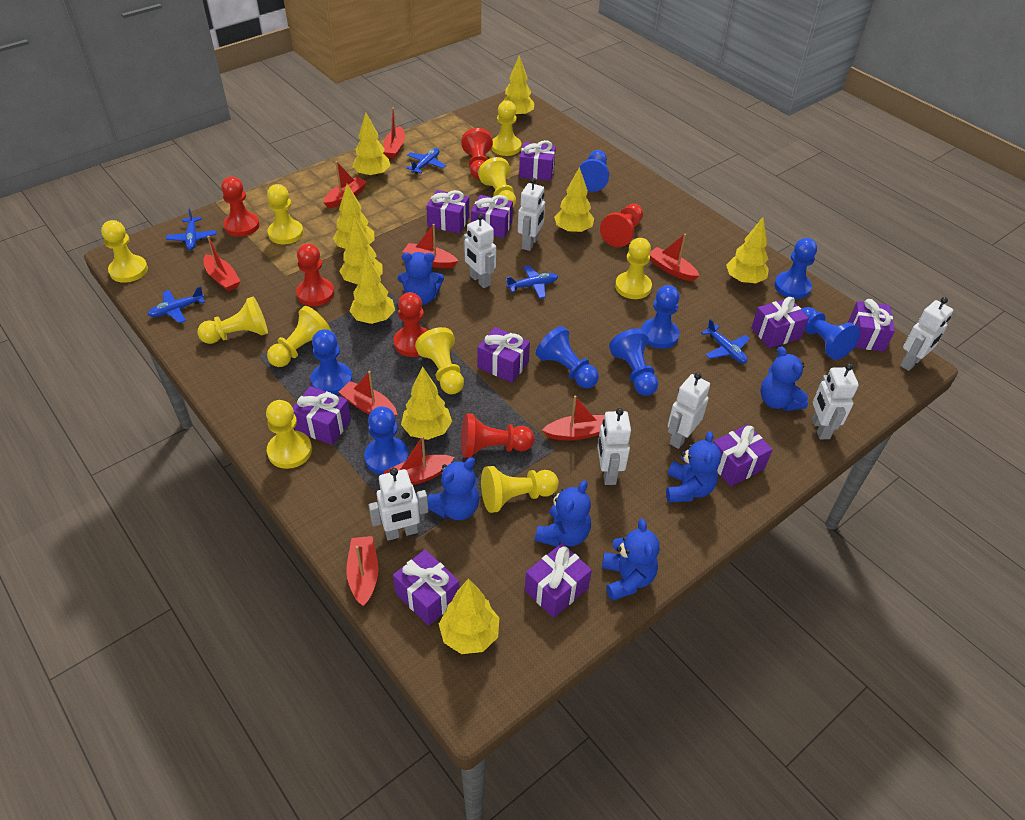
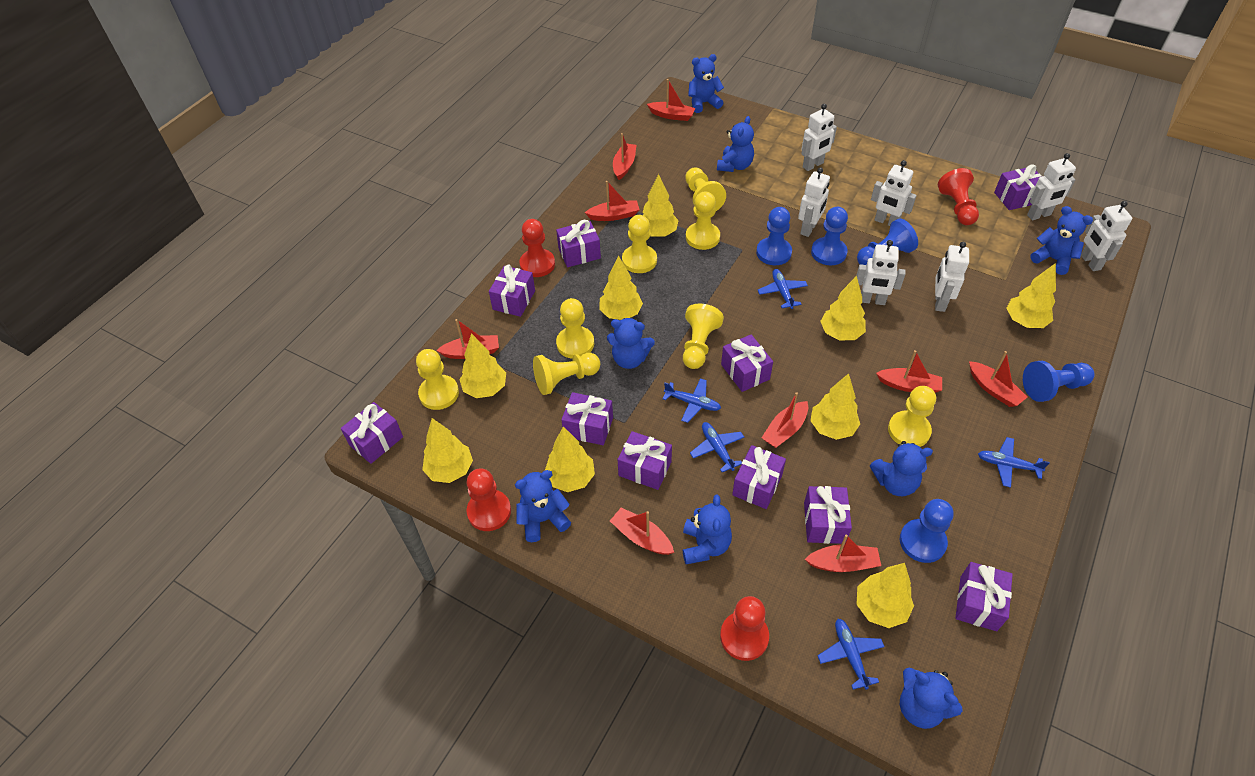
blue pawn: [311,329,353,395] [364,406,409,475] [536,326,599,388] [579,150,609,192] [609,328,658,396] [641,285,680,349] [774,238,817,299] [801,307,860,360] = 8 -> [756,207,792,265] [811,207,848,265] [857,218,918,265] [900,499,953,563] [1023,361,1095,402] = 5
blue teddy bear: [398,252,444,305] [427,457,479,520] [535,480,591,547] [602,519,660,601] [666,431,721,502] [760,346,808,411] = 6 -> [515,470,571,542] [607,318,655,369] [683,494,732,564] [688,54,724,113] [717,116,754,172] [870,441,933,496] [900,668,962,729] [1030,206,1093,275] = 8
red pawn: [221,177,260,237] [296,243,334,306] [393,292,428,357] [461,128,493,179] [461,413,534,458] [600,204,643,247] = 6 -> [466,468,511,531] [520,219,555,277] [720,596,769,661] [938,168,979,225] = 4
yellow pawn: [101,220,148,283] [197,297,268,344] [266,400,312,469] [267,184,304,244] [267,306,332,367] [415,327,464,394] [478,157,516,207] [481,466,559,513] [491,100,521,156] [615,238,652,299] = 10 -> [416,349,459,410] [533,353,600,395] [556,298,594,359] [622,215,657,273] [683,304,724,369] [685,167,726,211] [686,192,720,250] [888,386,936,447] = 8

